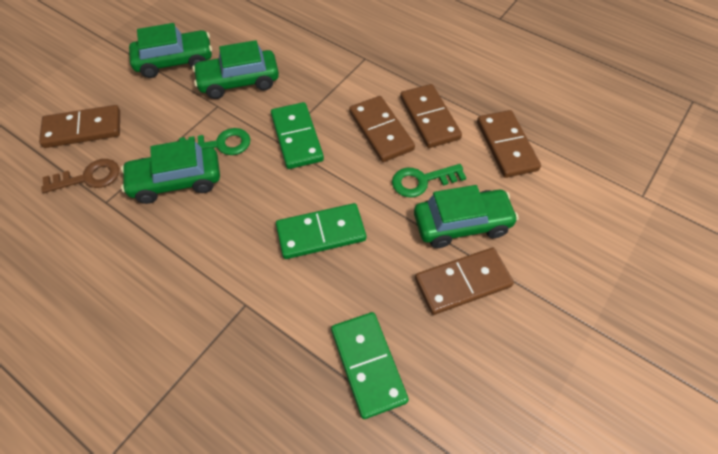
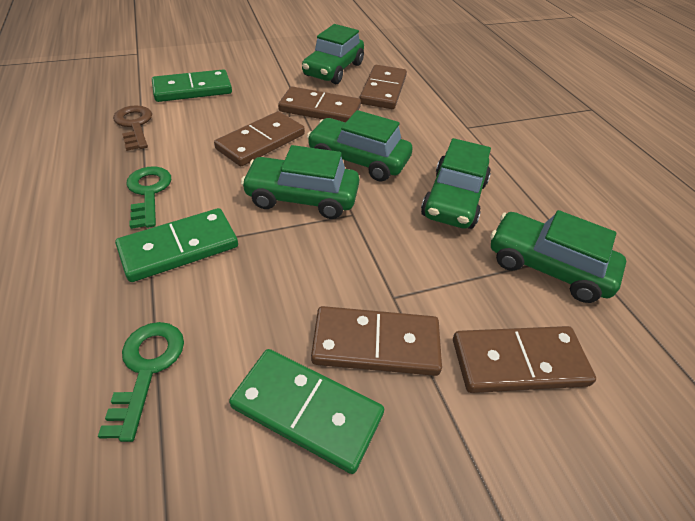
green car: [121,139,220,204] [129,23,212,78] [192,40,279,99] [414,185,519,248] = 4 -> [241,145,359,219] [302,24,364,84] [307,110,413,182] [421,138,491,229] [490,210,627,303] = 5

